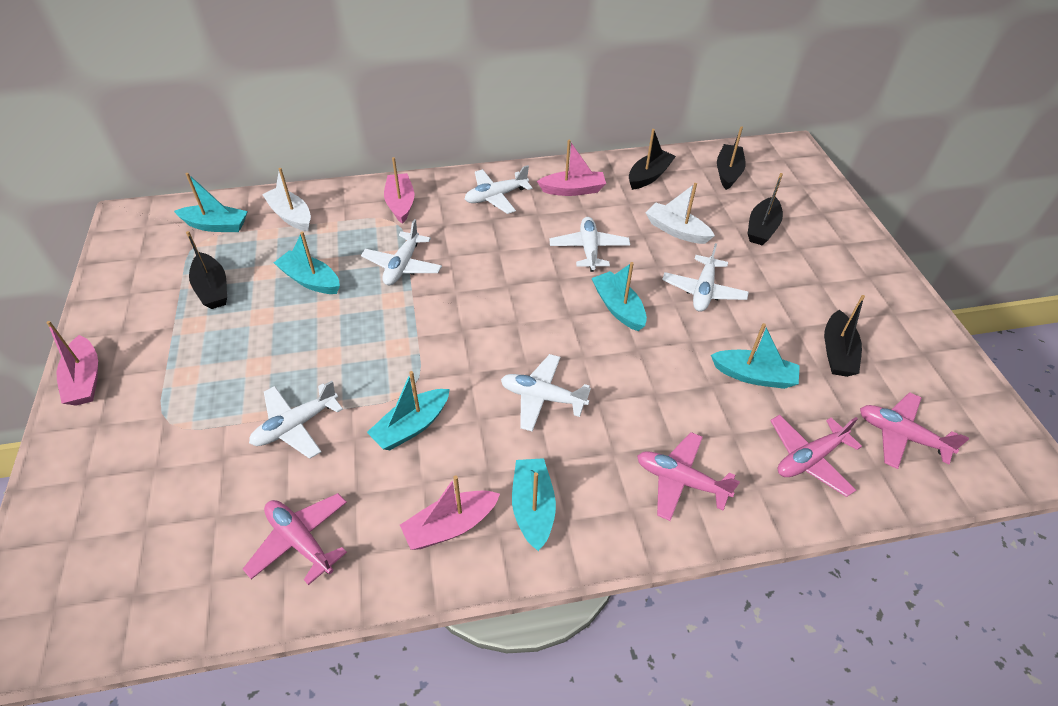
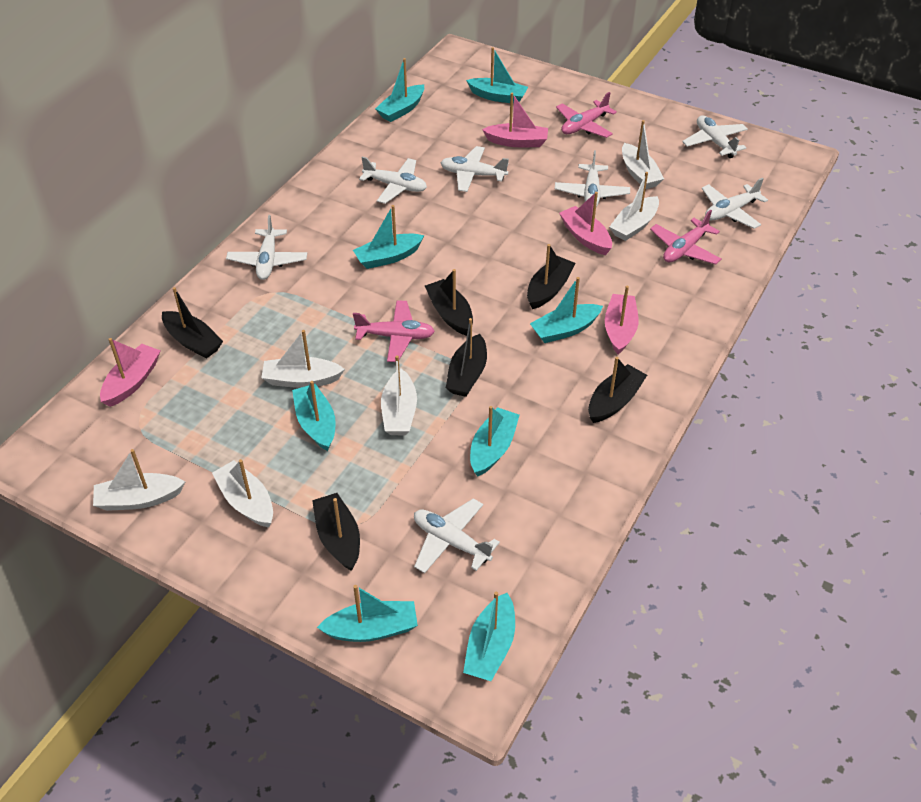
black boat: [186,231,227,309] [629,129,676,190] [717,126,746,190] [748,173,783,245] [824,295,865,377] = 5 -> [162,287,223,358] [312,493,360,571] [425,269,473,336] [446,318,487,397] [527,244,576,309] [588,357,647,423] = 6
pink plane: [243,493,347,585] [637,432,740,521] [770,415,862,497] [860,392,969,469] = 4 -> [353,300,435,362] [556,92,617,138] [650,210,721,265] = 3
turquoise boat: [174,173,248,232] [274,232,340,294] [367,371,450,450] [512,458,556,551] [591,262,647,331] [711,323,800,389] = 6 -> [292,381,336,451] [317,585,418,642] [353,205,424,269] [375,58,424,122] [463,591,515,681] [466,47,528,104] [470,406,519,476] [530,277,603,343] = 8
white boat: [262,168,311,231] [645,183,715,244] = 2 -> [93,449,185,511] [212,459,273,528] [261,330,345,388] [381,355,417,435] [609,172,659,241] [622,120,664,189] = 6
white plane: [249,381,343,459] [361,219,442,285] [465,165,532,214] [501,354,591,431] [549,217,630,272] [662,243,749,312] = 6 -> [226,215,307,280] [359,156,427,204] [414,498,500,573] [440,146,509,192] [555,150,630,207] [682,116,748,158] [702,178,768,229] = 7

